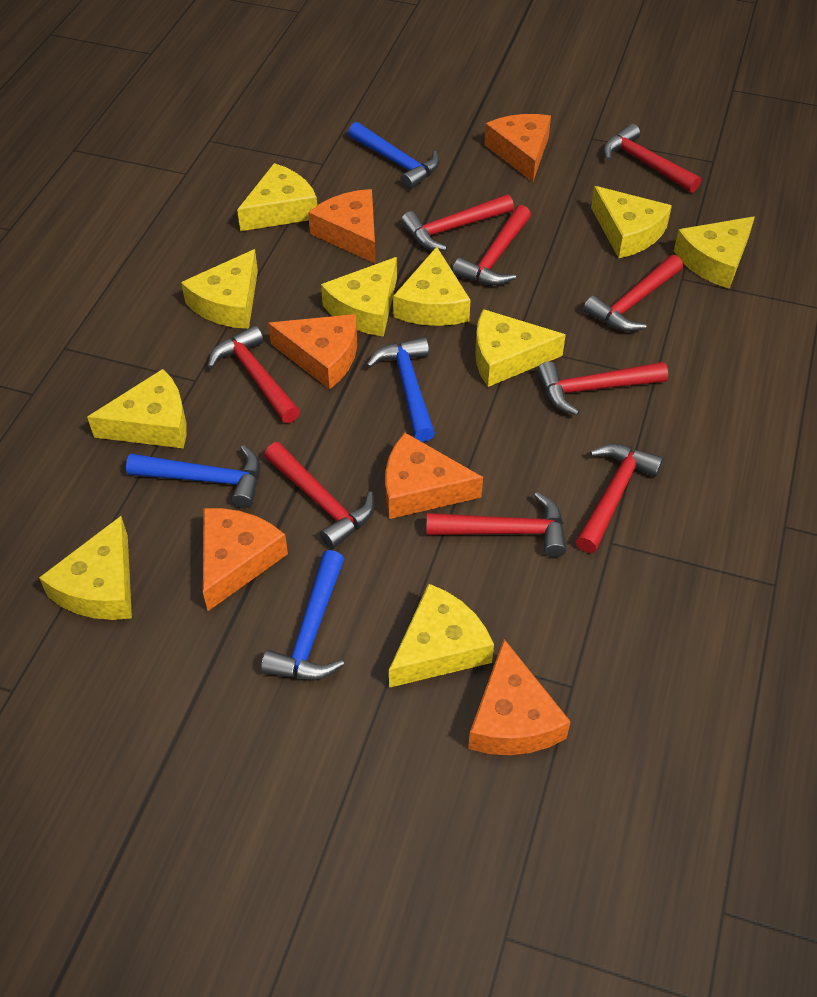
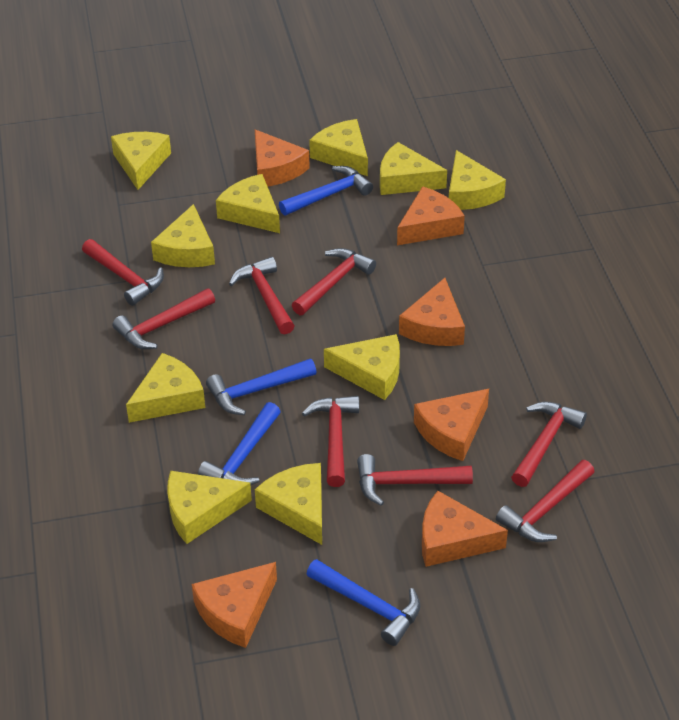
red hammer: [208,325,300,423] [264,442,375,549] [401,194,514,251] [426,492,567,557] [453,205,531,285] [537,362,668,415] [576,444,664,553] [583,255,683,331] [603,123,701,193] = 9 -> [82,239,164,306] [112,288,215,349] [229,257,294,335] [292,248,376,316] [302,396,359,487] [357,454,473,506] [496,460,595,542] [511,402,587,487] = 8

